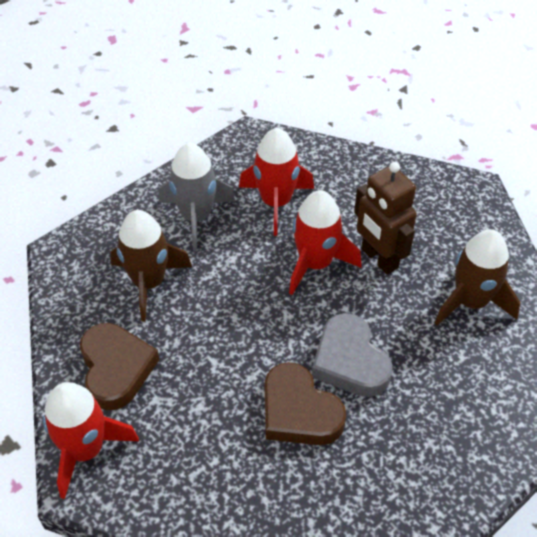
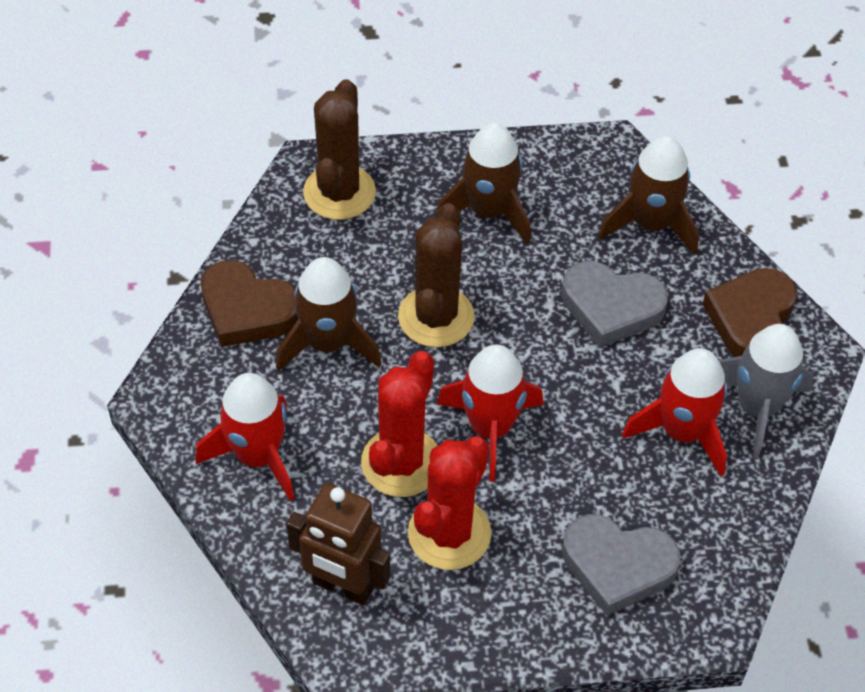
brown cactus: none = 0 -> [303,79,376,220] [398,203,475,347] = 2
brown rocket: [110,210,192,321] [435,229,520,325] = 2 -> [276,257,381,371] [435,123,531,245] [599,136,699,255] = 3
grey heart: [312,313,393,397] = 1 -> [562,261,668,347] [562,514,680,616] = 2
red cactus: none = 0 -> [361,351,438,497] [408,436,491,570] = 2

